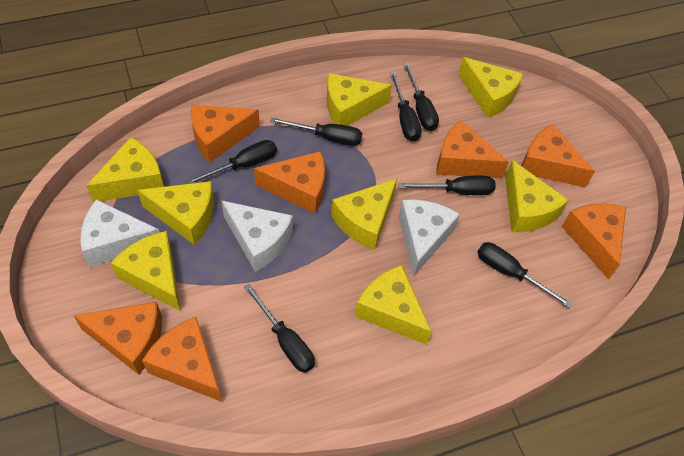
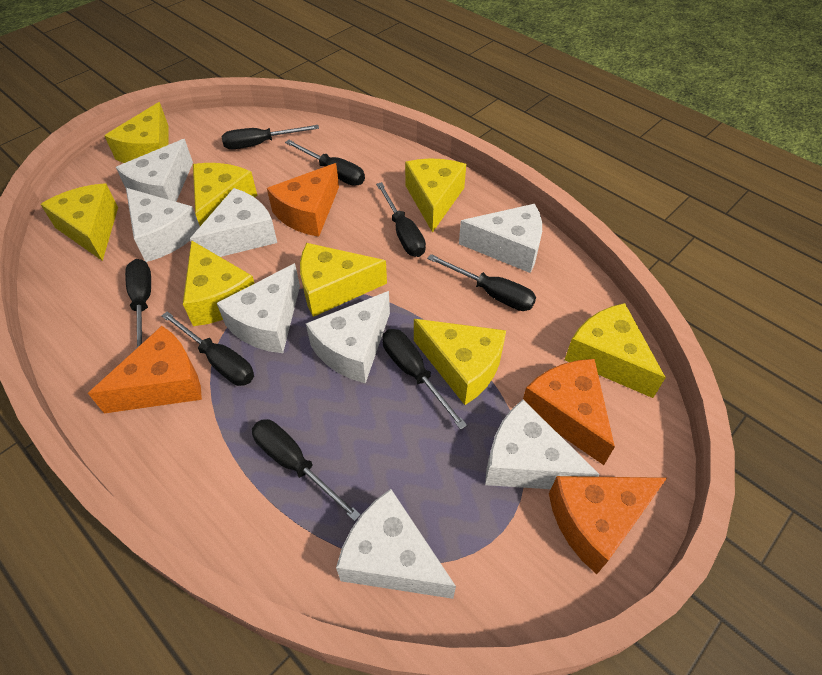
black screwdriver: [186,140,277,184] [244,284,315,373] [270,118,362,146] [390,71,421,142] [398,176,496,195] [403,63,439,131] [477,242,572,308] = 7 -> [125,259,151,349] [161,311,254,386] [221,125,319,149] [252,419,361,521] [285,140,365,186] [376,182,426,257] [382,329,467,430] [427,254,536,311] = 8
orange cheese: [73,302,162,375] [142,317,222,402] [191,105,260,163] [254,151,325,214] [436,120,509,178] [521,124,595,187] [562,204,626,280] = 7 -> [88,326,202,413] [267,163,339,237] [523,359,615,465] [549,476,667,574] = 4
white cheese: [80,199,160,267] [221,200,293,272] [399,199,460,276] = 3 -> [116,139,193,202] [126,188,200,262] [190,188,277,257] [217,263,300,353] [306,291,390,383] [336,489,456,599] [459,204,542,273] [485,400,600,489] = 8

